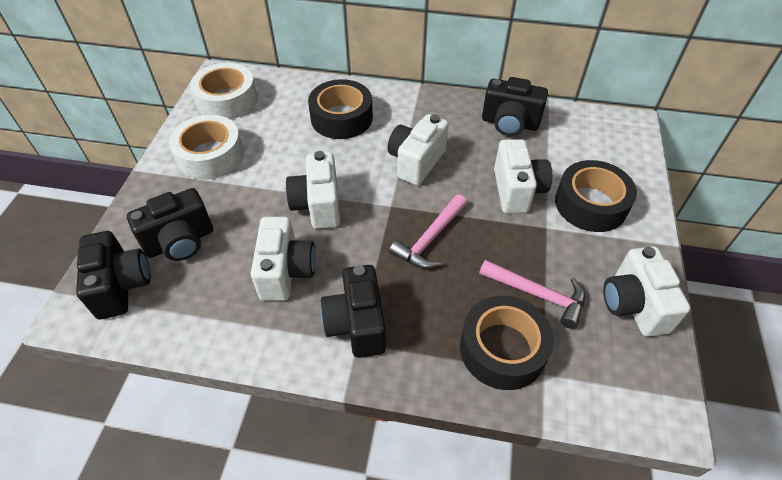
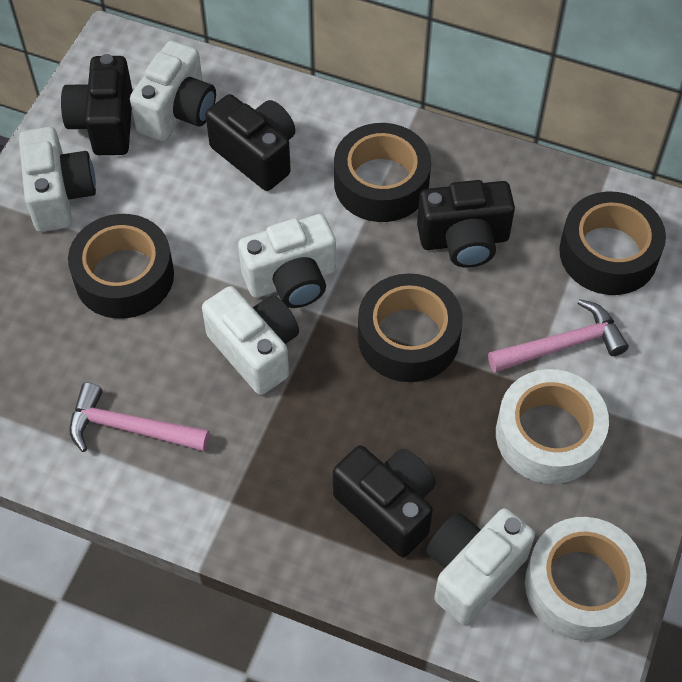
black tape: [308,79,373,139] [460,296,554,390] [555,160,637,232] = 3 -> [68,214,174,319] [334,123,431,222] [358,273,463,382] [559,192,666,295] = 4

